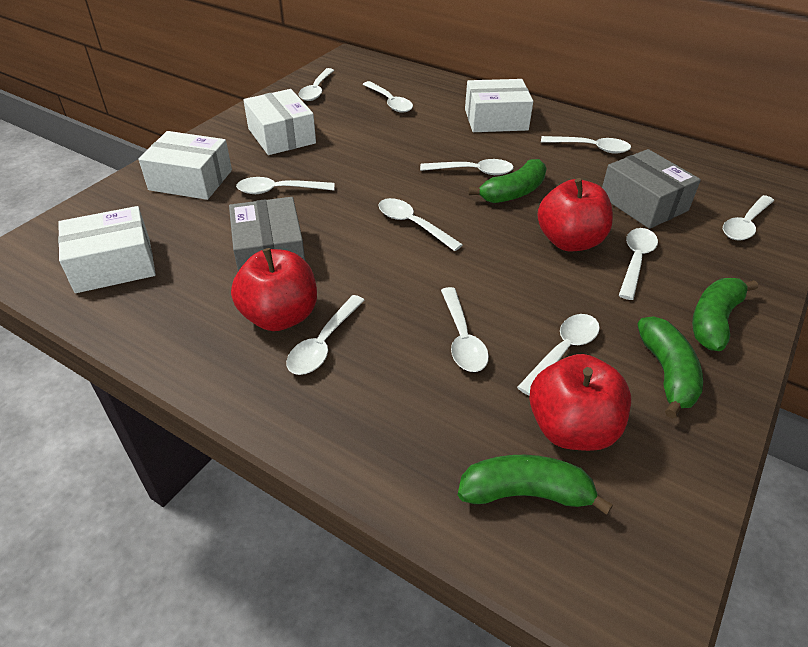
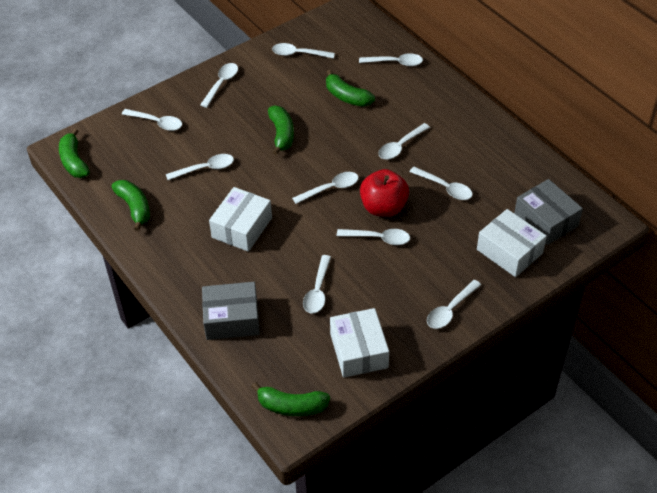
green banana: [458,455,613,515] [469,159,547,203] [637,316,703,419] [692,278,758,351] = 4 -> [59,128,90,178] [111,180,150,231] [251,382,330,416] [268,106,294,155] [326,69,375,107] = 5
red apple: [231,248,317,331] [529,354,631,451] [537,178,613,251] = 3 -> [360,169,409,217] = 1
white box: [58,206,156,293] [138,131,232,200] [243,89,316,155] [465,79,533,132] = 4 -> [209,187,272,252] [330,308,389,378] [477,209,547,277] = 3

